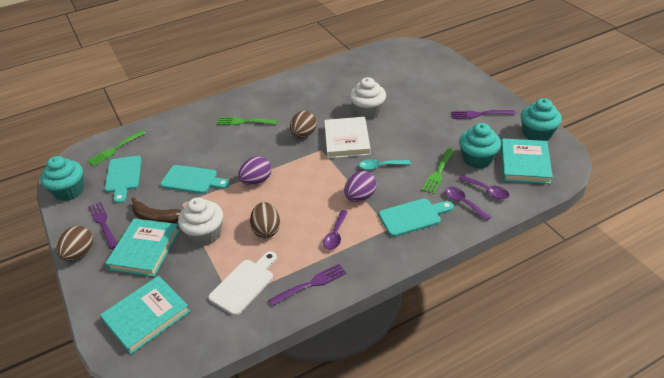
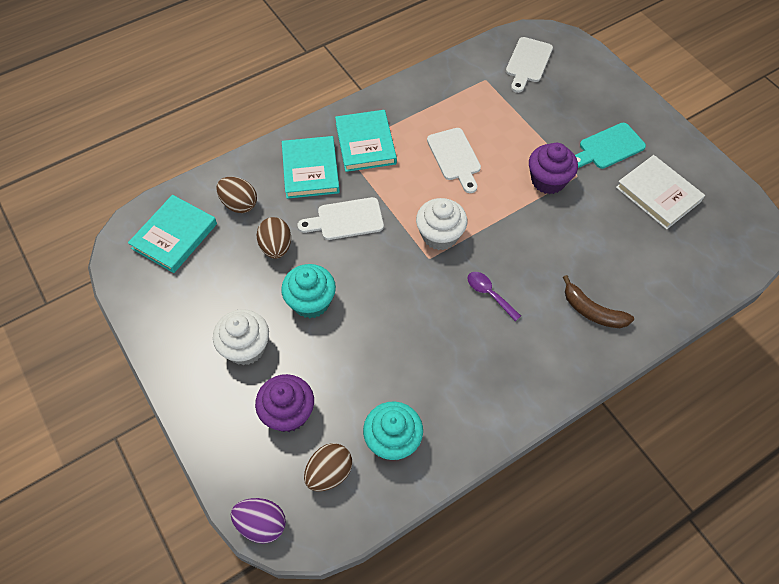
green fork: [88,130,146,166] [216,117,277,125] [422,148,455,194] = 3 -> none = 0
purple cupcake: none = 0 -> [255,374,314,432] [529,143,578,194] = 2
purple egg: [238,156,272,185] [344,171,377,202] = 2 -> [231,498,286,544] = 1
purple fork: [88,202,117,249] [269,264,347,306] [451,110,515,119] = 3 -> none = 0
purple spoon: [323,210,348,250] [445,187,491,221] [458,175,509,199] = 3 -> [467,272,521,321] = 1
turquoise cupcake: [40,156,84,201] [459,123,501,169] [521,98,562,141] = 3 -> [281,264,336,318] [363,402,423,460] = 2
turquoise cutting board: [105,156,142,204] [161,165,230,194] [379,199,454,237] = 3 -> [575,123,646,169] = 1
turquoise spoon: [359,159,411,170] = 1 -> none = 0
white cutting board: [208,251,277,316] = 1 -> [297,197,384,240] [427,128,481,193] [506,37,553,93] = 3

